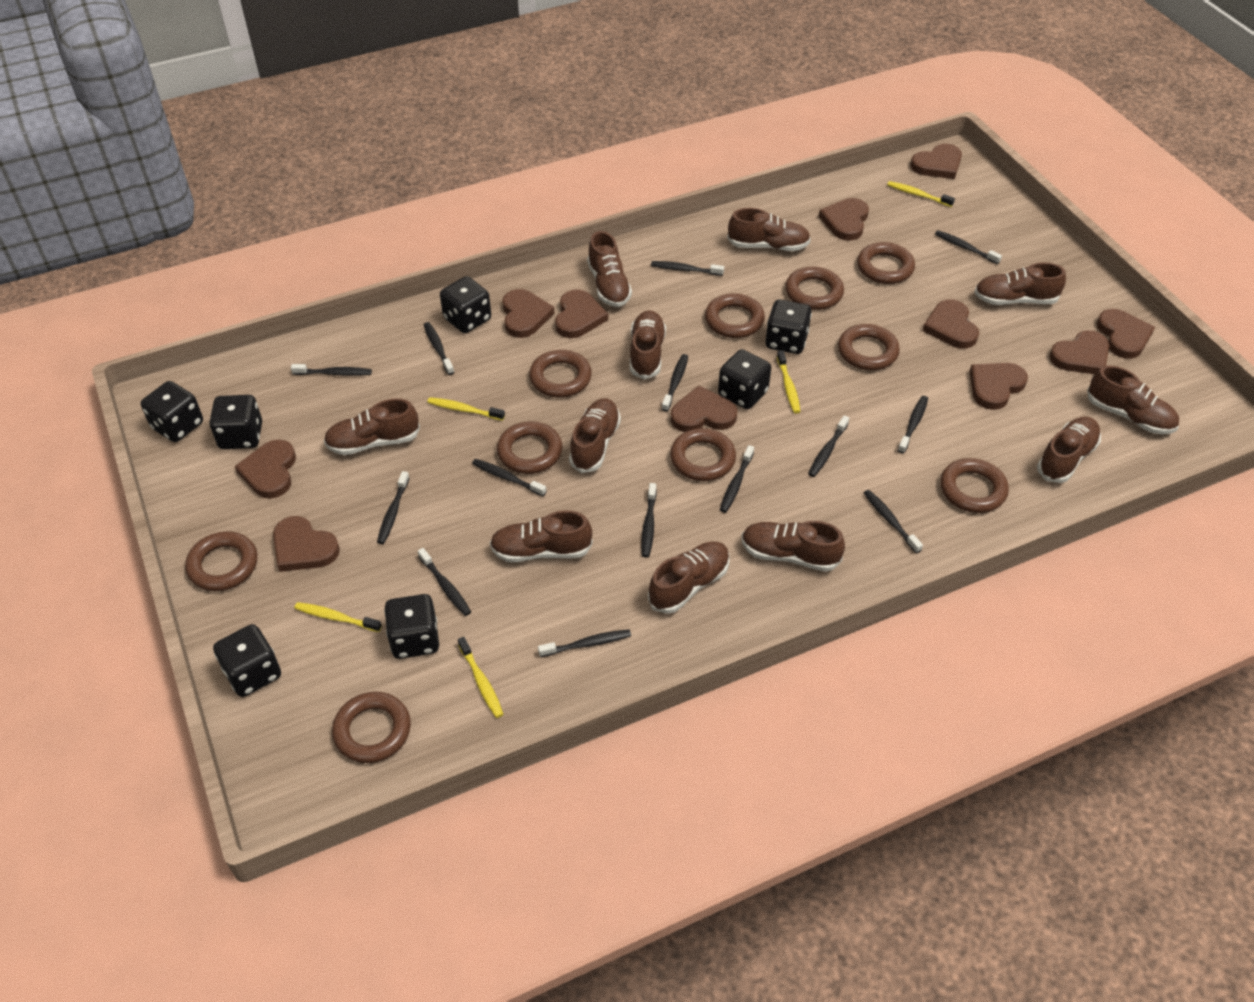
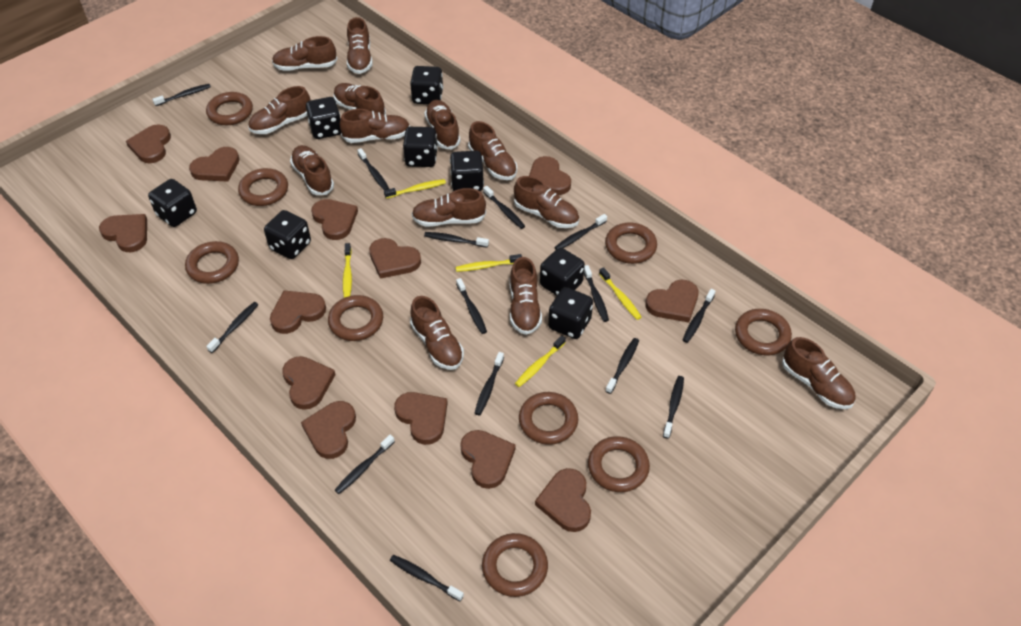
black dice: [141,381,203,442] [209,395,262,449] [213,624,281,697] [384,594,439,659] [440,276,491,333] [718,349,771,409] [765,300,812,354] = 7 -> [148,179,197,227] [264,210,311,259] [306,97,341,139] [403,127,438,167] [410,66,443,104] [450,151,484,191] [540,248,585,296] [548,287,593,339] = 8
brown heart: [235,440,296,499] [273,516,340,572] [502,289,555,338] [555,290,608,338] [671,386,737,432] [819,198,869,241] [910,144,962,179] [922,299,979,349] [969,363,1028,410] [1049,330,1109,374] [1097,309,1155,359] = 11 -> [99,214,147,252] [126,124,171,163] [189,147,239,182] [270,291,326,334] [282,356,335,410] [301,401,356,459] [311,199,358,240] [369,238,421,279] [394,392,448,445] [460,430,516,489] [529,156,571,195] [535,468,591,532] [646,280,699,323] = 13
brown ring: [185,531,257,591] [332,692,411,763] [497,422,562,474] [529,350,592,398] [670,428,736,481] [705,293,765,338] [785,267,844,310] [838,324,900,370] [857,242,915,284] [940,458,1009,513] = 10 -> [185,241,239,284] [206,92,253,125] [238,168,288,206] [328,295,383,341] [482,533,548,597] [519,392,578,445] [588,436,650,492] [605,223,657,264] [735,309,792,355] = 9
brown shoe: [324,399,420,455] [490,510,593,562] [569,398,621,473] [587,231,632,307] [630,310,666,379] [648,542,730,614] [727,208,811,251] [741,521,845,572] [974,263,1066,305] [1037,417,1101,483] [1087,366,1179,434] = 11 -> [248,86,311,134] [272,36,337,71] [290,145,334,195] [333,83,386,115] [339,109,410,143] [347,17,373,74] [410,296,464,370] [412,188,486,227] [424,100,461,150] [468,121,517,180] [510,257,542,335] [514,176,579,228] [782,337,856,409] = 13

